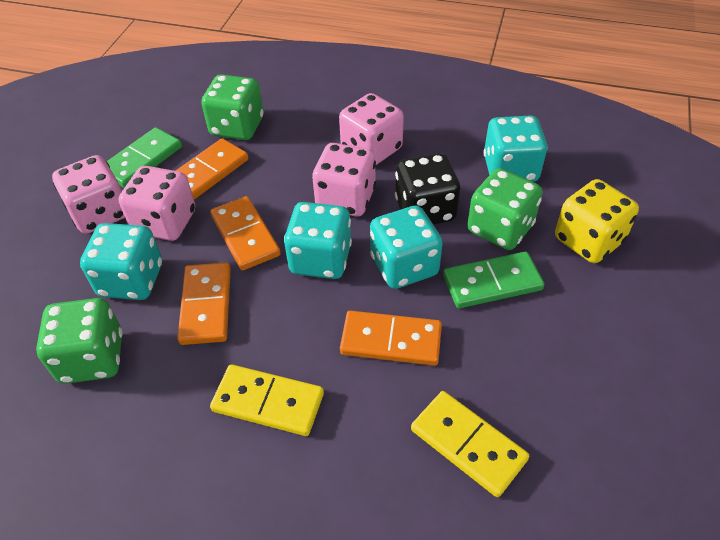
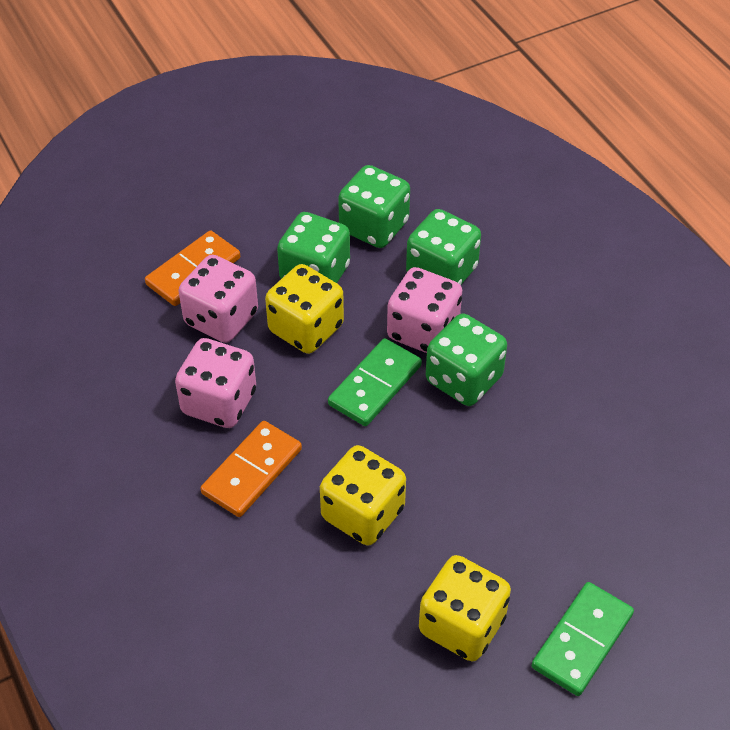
black dice: [395,153,460,225] = 1 -> none = 0
green dice: [36,298,123,384] [201,74,263,140] [467,168,543,250] = 3 -> [277,212,350,283] [338,165,410,248] [406,209,481,285] [426,314,507,406] = 4
orange domino: [175,138,248,200] [177,262,231,345] [210,196,281,270] [340,311,442,366] = 4 -> [145,231,240,306] [200,421,302,517] = 2
pink dice: [52,155,125,234] [118,166,195,241] [312,143,376,217] [339,93,404,165] = 4 -> [175,338,256,428] [179,255,258,343] [387,267,462,353] = 3
turquoise dice: [80,223,162,300] [284,202,352,279] [370,205,443,289] [483,115,548,182] = 4 -> none = 0
yellow dice: [555,179,639,263] = 1 -> [265,264,344,354] [320,445,406,546] [419,555,511,661] = 3
yellow domino: [210,364,324,436] [411,391,529,497] = 2 -> none = 0

